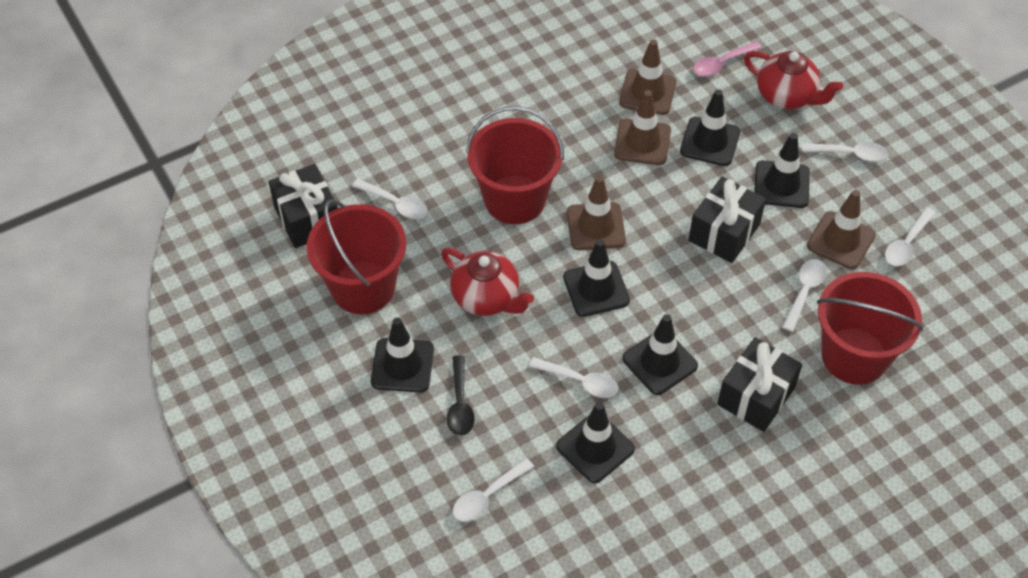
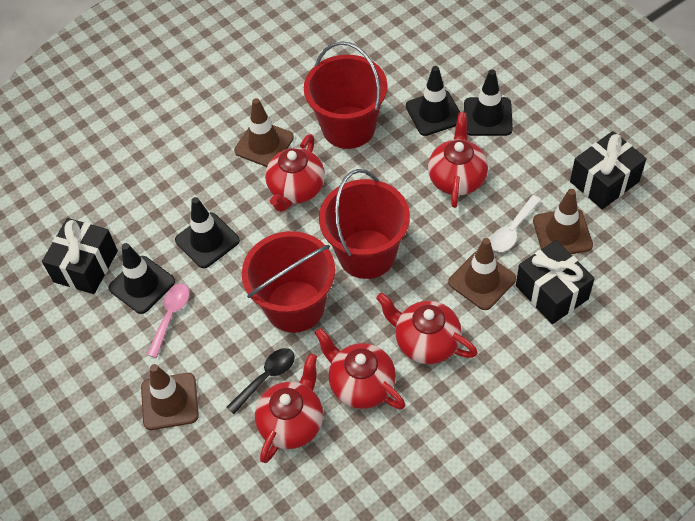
black traffic cone: [371,318,434,392] [556,402,635,483] [563,239,630,317] [622,314,698,395] [680,89,740,166] [754,133,810,208] = 6 -> [108,243,175,314] [175,197,240,268] [406,66,460,136] [464,69,513,136] = 4
red teapot: [441,248,534,316] [744,51,843,109] = 2 -> [255,354,323,463] [265,134,325,212] [315,328,405,410] [376,293,478,364] [428,112,488,208] = 5
white spoon: [352,179,428,219] [453,458,534,522] [529,357,619,398] [782,259,826,332] [802,142,888,161] [885,208,935,266] = 6 -> [490,195,541,252] = 1

